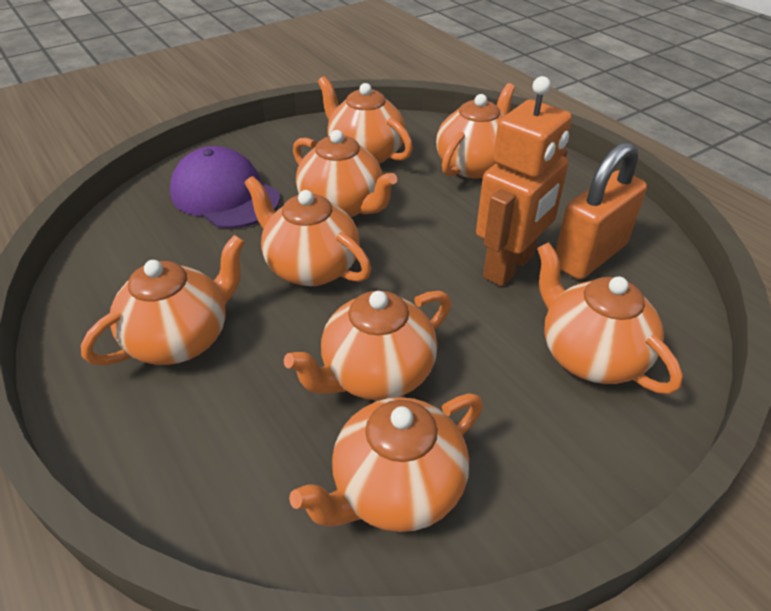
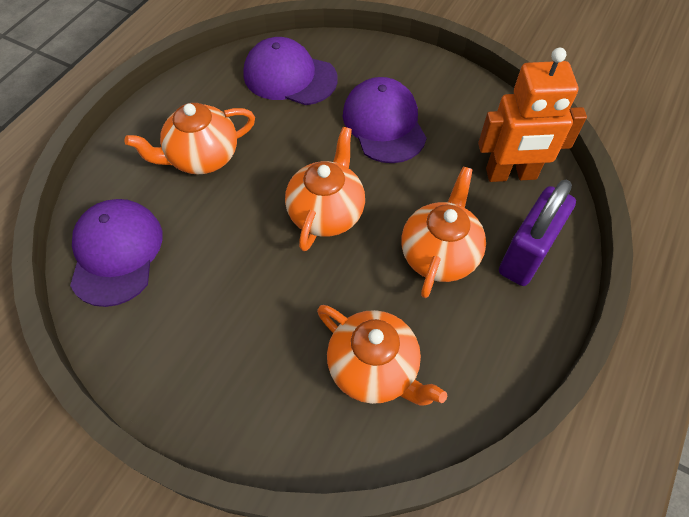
orange padlock: [555,142,647,280] = 1 -> none = 0
orange teapot: [81,235,245,366] [244,176,371,286] [283,290,451,400] [289,394,483,532] [293,130,397,217] [318,76,413,164] [436,83,515,178] [537,242,683,394] = 8 -> [125,103,255,174] [285,127,365,251] [317,305,447,406] [401,167,486,298] = 4
purple cap: [170,146,280,229] = 1 -> [70,199,162,307] [243,37,338,105] [343,77,427,163] = 3
purple padlock: none = 0 -> [499,180,576,286] = 1

